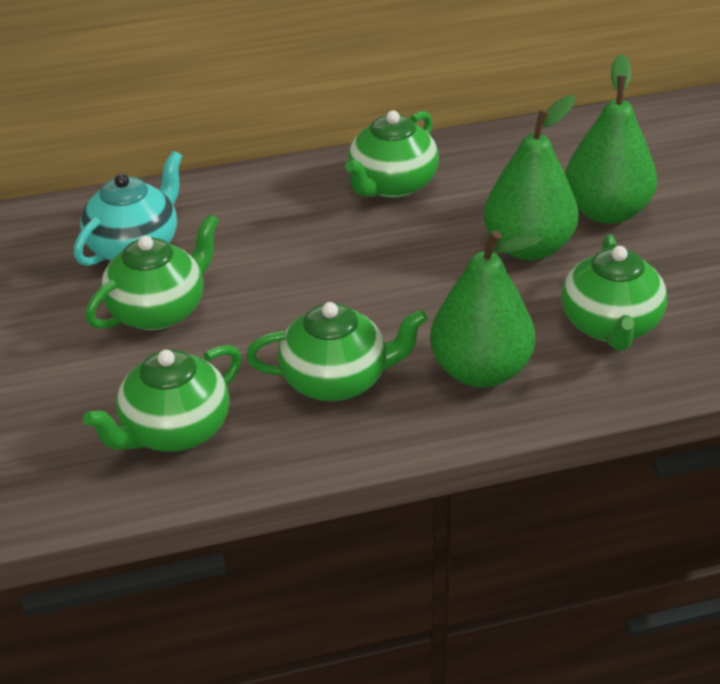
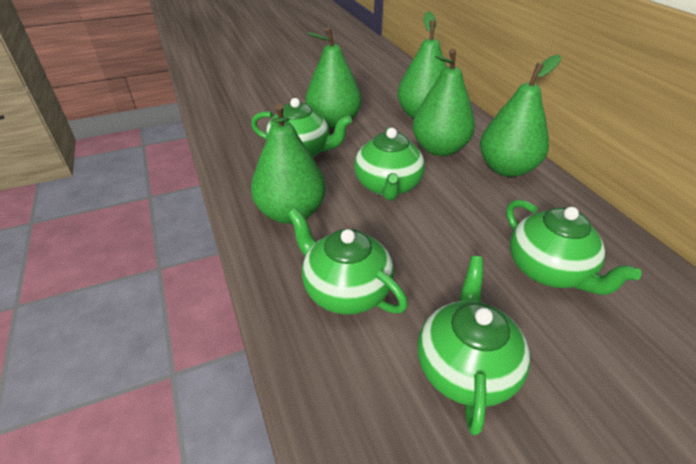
green pear: [430,230,542,388] [484,95,578,260] [565,54,657,224] = 3 -> [251,103,326,224] [306,27,361,128] [397,11,447,119] [412,49,475,156] [480,55,561,177] = 5
turquoise teapot: [74,151,182,266] = 1 -> none = 0

